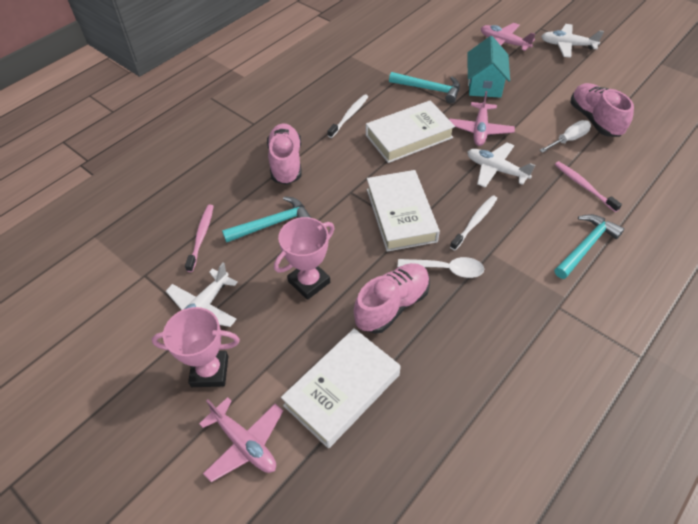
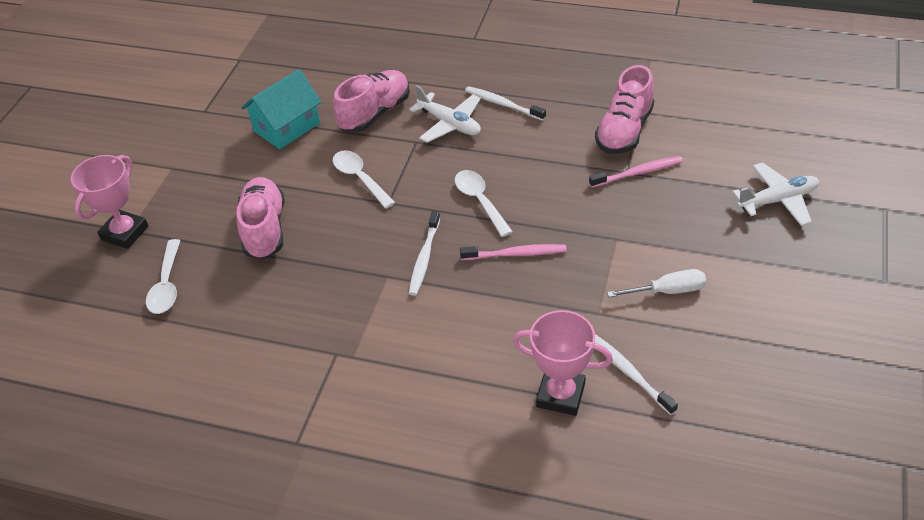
pink plane: [199,397,283,482] [449,91,515,146] [481,23,535,51] = 3 -> none = 0
turquoise hammer: [222,196,311,243] [389,72,460,103] [555,214,624,279] = 3 -> none = 0
white book: [281,328,401,448] [366,100,455,163] [367,170,440,252] = 3 -> none = 0
white plane: [166,263,238,327] [467,142,535,188] [541,24,604,58] = 3 -> [409,85,481,143] [732,162,819,226] = 2
white spoon: [398,257,484,278] = 1 -> [146,239,181,314] [333,150,395,209] [455,170,513,237] = 3
white toothbrush: [327,94,368,138] [450,195,497,250] = 2 -> [409,211,440,296] [465,86,546,121] [595,334,678,415] = 3

